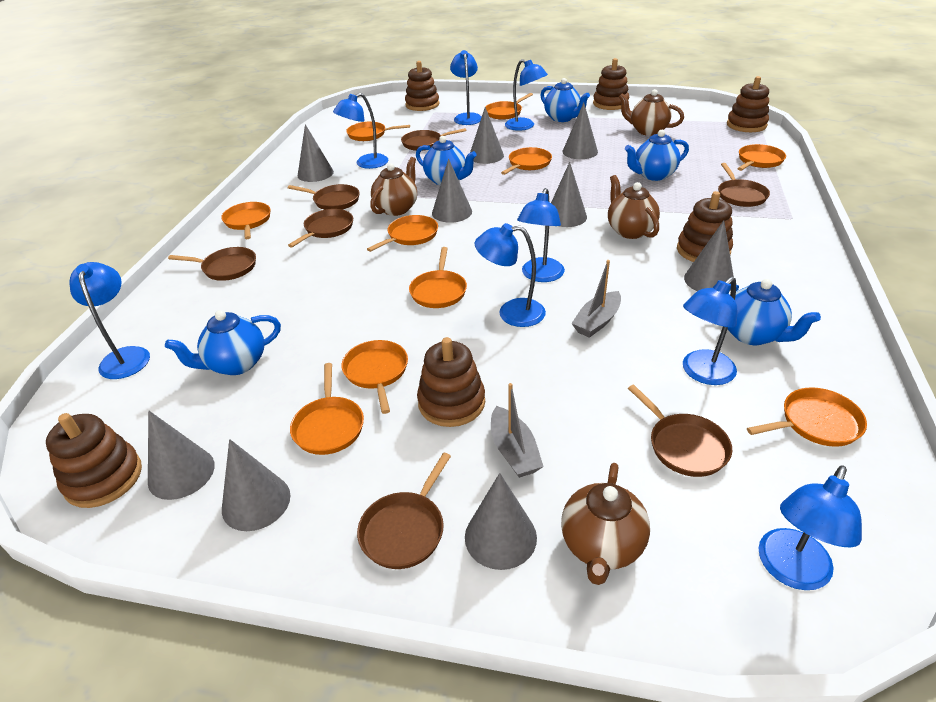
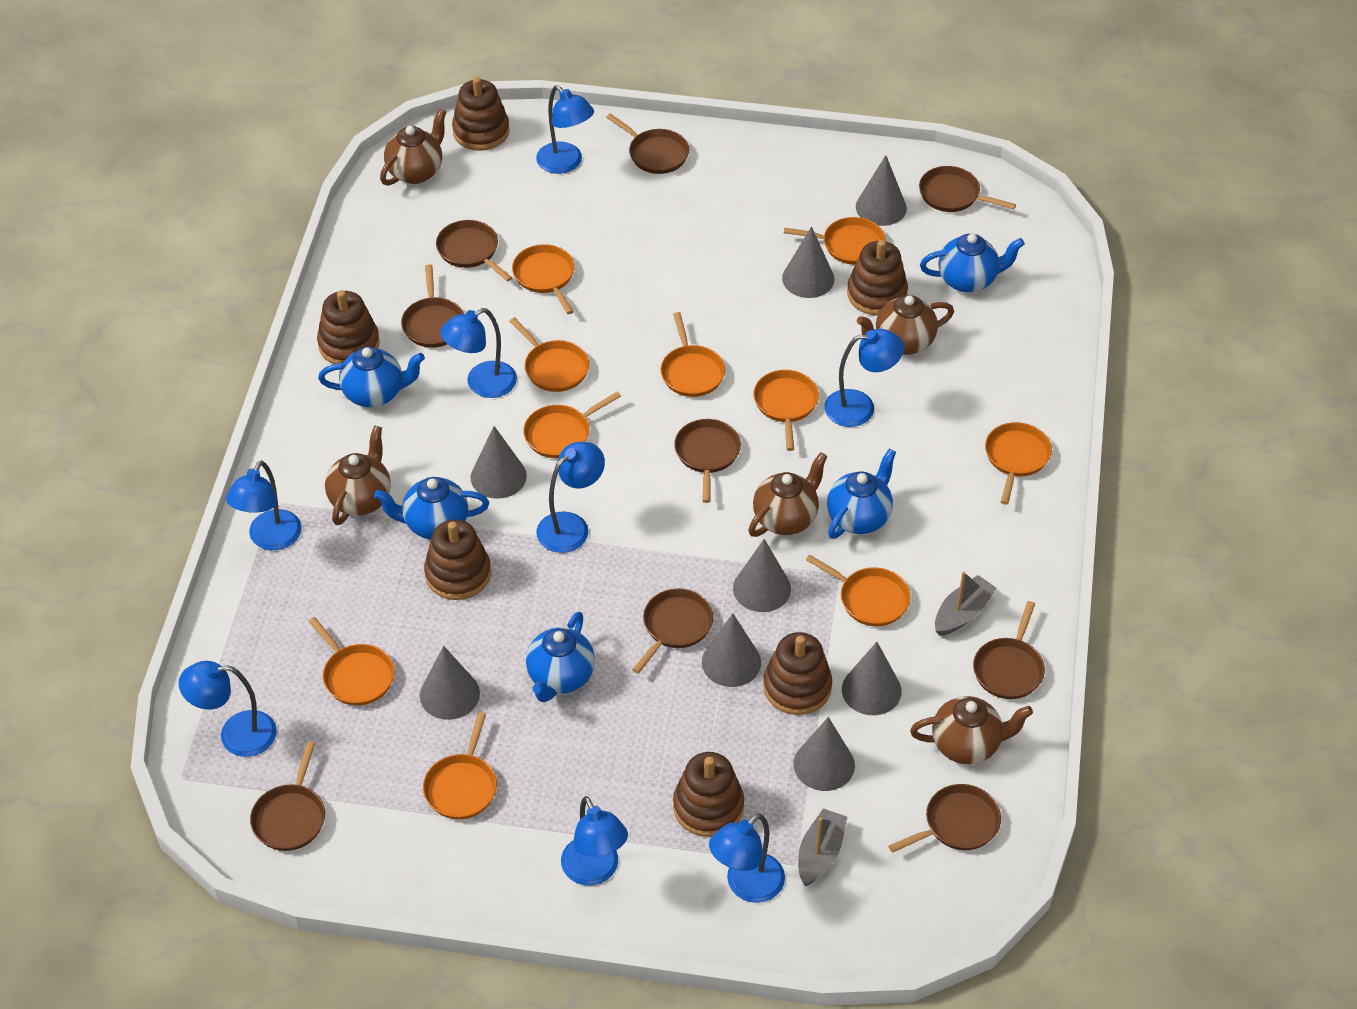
brown pan: [168,247,256,281] [288,184,360,210] [288,209,353,248] [357,453,451,569] [401,128,466,151] [628,385,732,477] [718,163,770,207] = 7 -> [250,742,325,851] [401,264,464,348] [436,220,512,282] [606,113,689,174] [632,589,714,674] [674,419,741,503] [888,784,1001,853] [919,166,1016,212] [973,601,1045,699] = 9
brown teapot: [370,157,417,216] [561,463,650,585] [608,175,660,239] [619,89,684,136] = 4 -> [325,426,391,525] [380,109,447,186] [748,452,828,537] [857,295,954,355] [910,696,1033,764] = 5
grey cone: [148,411,215,500] [222,439,291,531] [298,124,334,182] [432,159,472,223] [465,473,537,570] [470,107,504,164] [551,162,587,227] [562,103,598,159] [684,220,734,291] = 9 -> [420,646,480,720] [471,426,527,499] [702,613,761,687] [733,539,791,612] [782,226,835,298] [794,717,855,791] [842,642,902,715] [856,155,907,226] = 8

